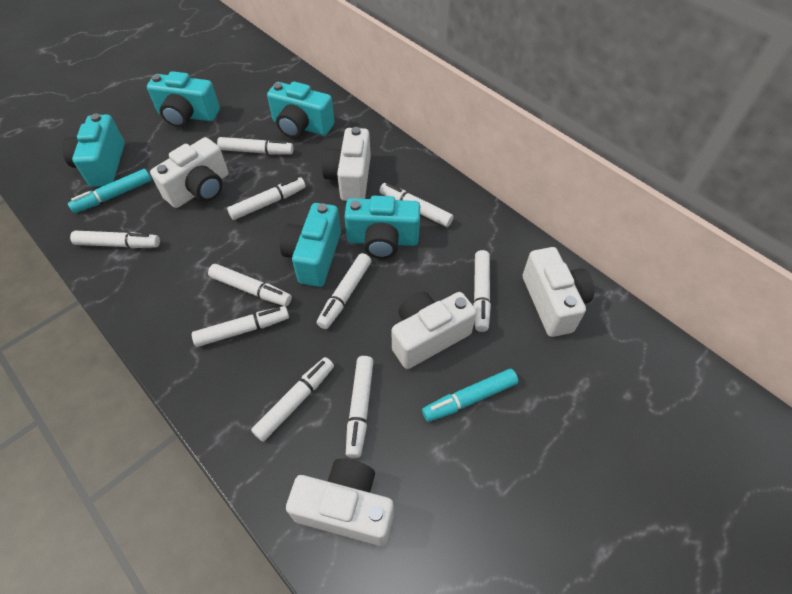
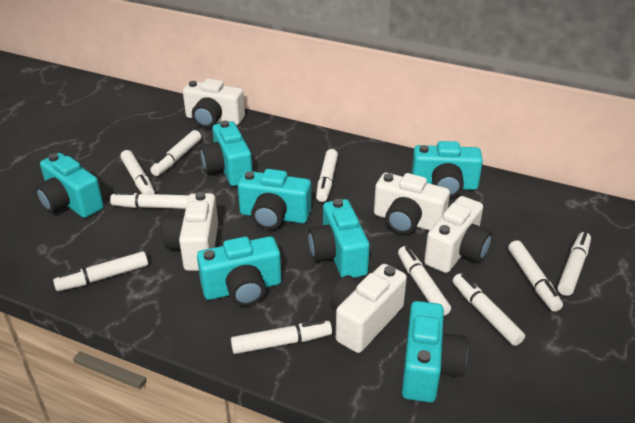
turquoise camera: [62,113,125,187] [147,71,220,127] [267,82,334,138] [280,203,341,287] [344,196,420,259] = 5 -> [35,153,104,218] [197,236,281,306] [200,121,252,186] [238,169,311,229] [308,199,370,278] [402,301,468,403] [411,141,483,198] = 7
turquoise marker: [68,169,152,213] [422,369,518,422] = 2 -> none = 0

